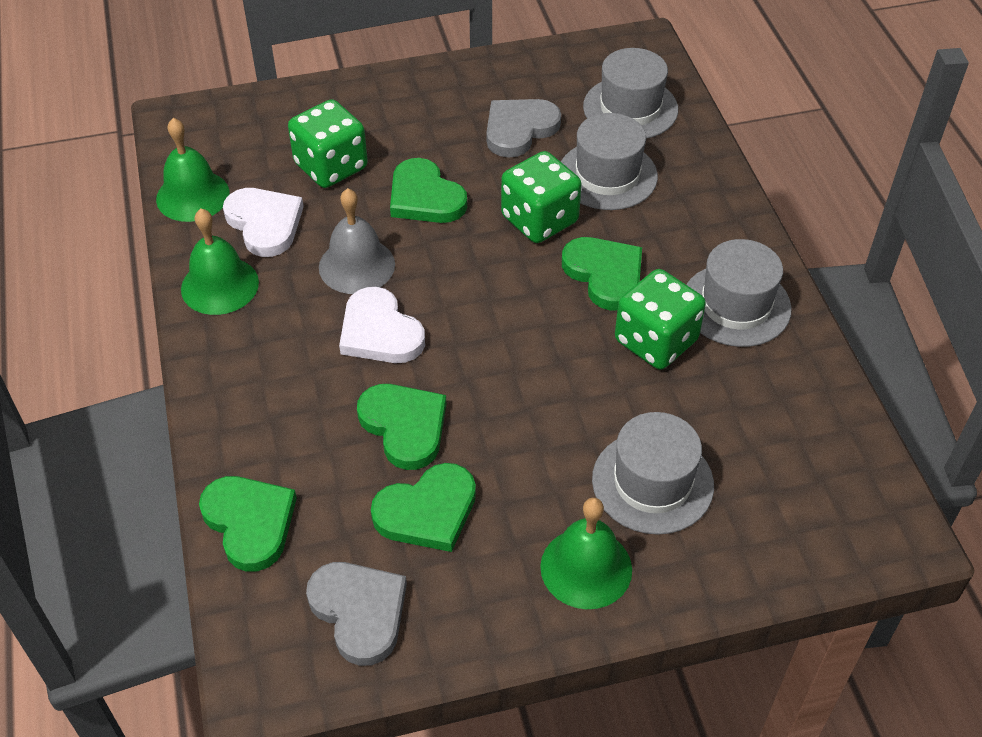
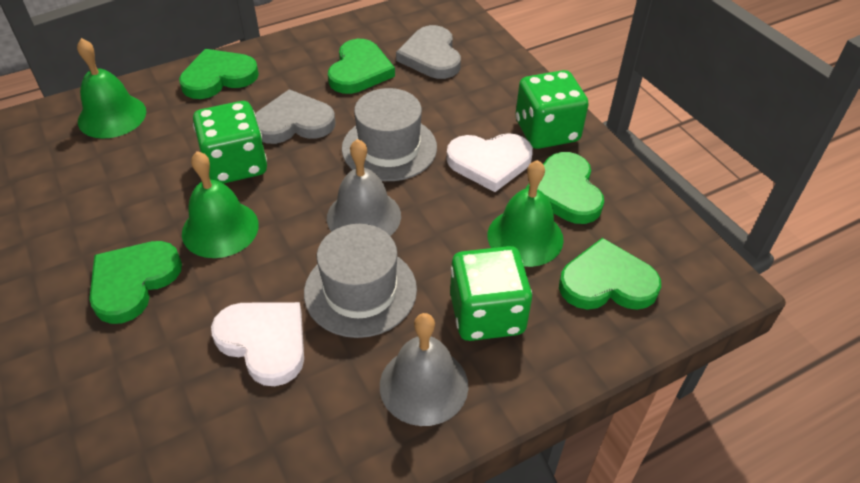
grey bell: [319,188,395,294] = 1 -> [327,139,401,236] [380,313,469,426] = 2
grey hat: [561,113,658,210] [583,48,678,139] [592,412,714,535] [686,239,792,347] = 4 -> [304,224,417,338] [342,88,437,181] = 2

